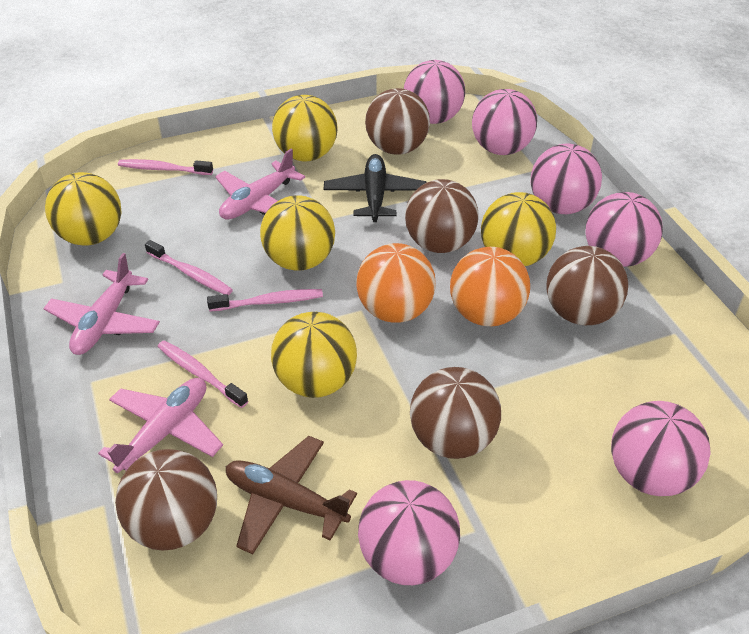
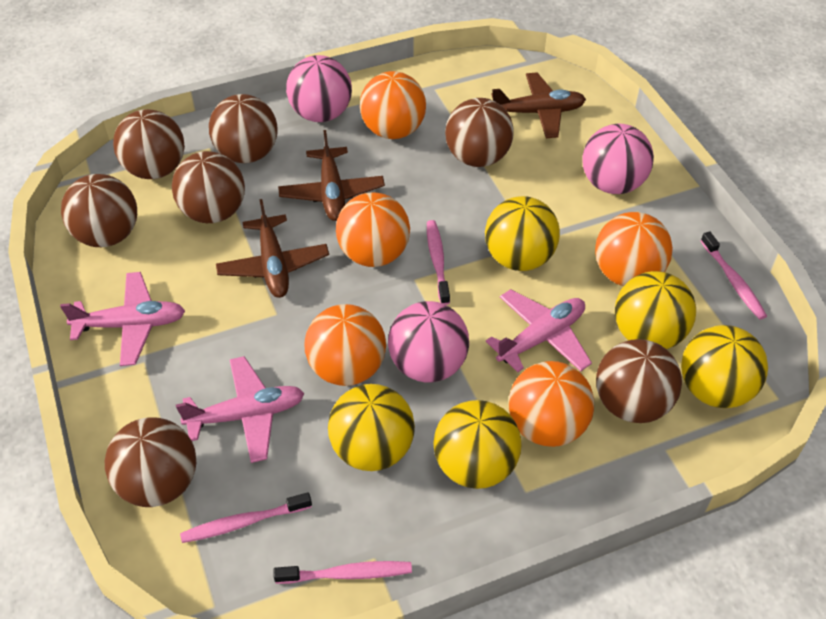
black plane: [324,154,427,222] = 1 -> none = 0
brown ball: [115,449,217,551] [365,88,430,155] [405,179,479,253] [410,367,501,459] [546,246,628,325] = 5 -> [61,174,137,247] [105,418,196,507] [113,109,185,179] [172,151,245,223] [209,94,278,163] [445,98,514,167] [596,339,682,423] = 7
brown plane: [226,436,357,554] = 1 -> [216,199,329,298] [278,130,385,221] [492,72,586,138] = 3
orange ball: [356,243,436,323] [450,247,530,326] = 2 -> [304,304,386,386] [336,192,410,267] [360,71,426,139] [509,361,594,447] [595,212,673,286] = 5
pink ball: [358,480,460,585] [404,60,465,124] [472,89,537,155] [531,144,602,214] [585,192,663,267] [611,401,711,496] = 6 -> [286,55,352,122] [388,301,469,382] [582,124,654,194] = 3

